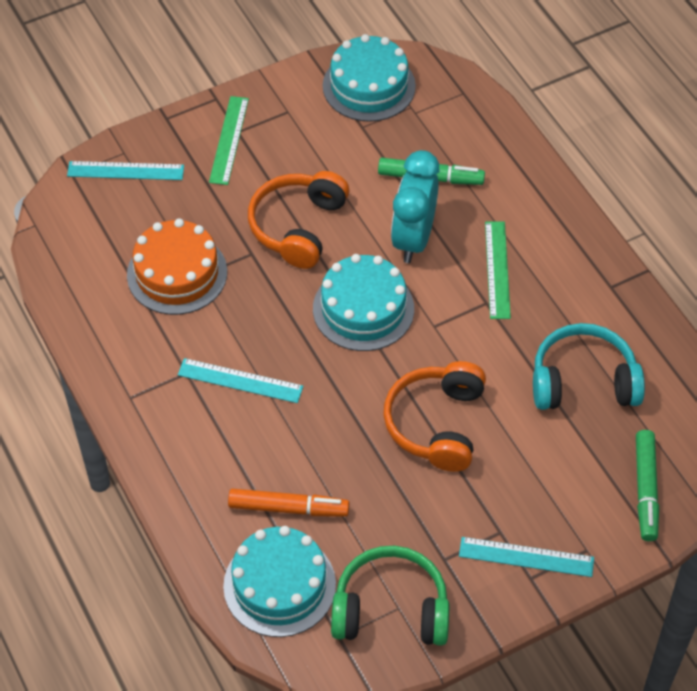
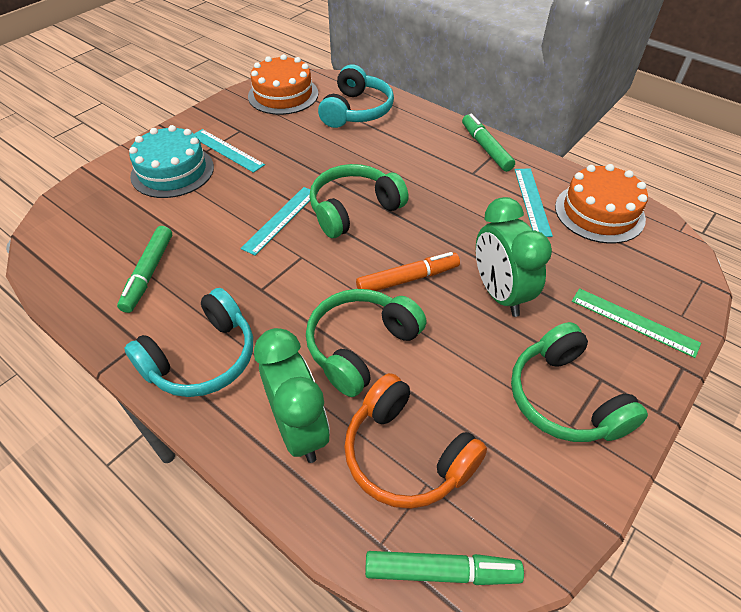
green clock: none = 0 -> [254,328,330,463] [476,197,552,317] = 2
green headphones: [331,546,449,646] = 1 -> [306,289,426,397] [309,164,409,238] [511,322,648,442] = 3
green marker: [378,158,485,185] [636,430,659,541] = 2 -> [117,226,172,313] [365,551,524,585] [462,114,515,172] = 3
green ruler: [209,96,249,185] [485,222,511,319] = 2 -> [572,288,701,358] = 1
orange cake: [127,218,227,315] = 1 -> [248,54,318,115] [555,164,648,244] = 2
orange headphones: [248,171,349,269] [383,361,486,472] = 2 -> [344,373,487,509] = 1
turquoise cake: [223,526,336,637] [313,254,414,351] [323,34,416,122] = 3 -> [129,125,214,198] = 1
turquoise clock: [391,150,440,263] = 1 -> none = 0
turquoise headphones: [533,323,645,410] = 1 -> [124,288,253,397] [318,65,394,128] = 2

